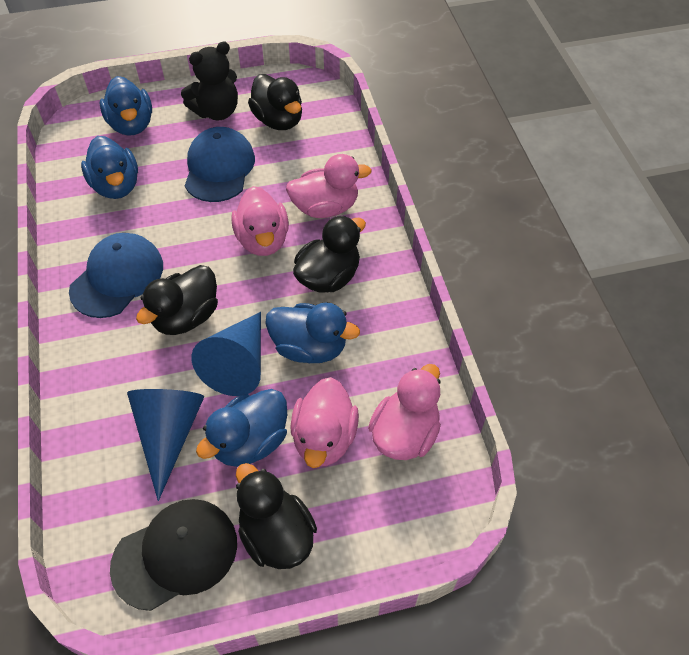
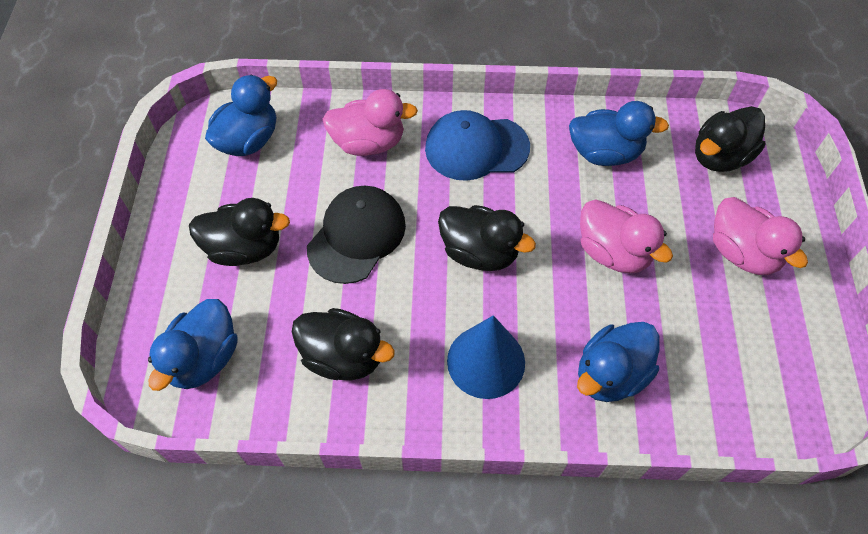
black teddy bear: [181,41,238,121] = 1 -> none = 0
blue cap: [69,233,163,318] [185,127,255,202] = 2 -> [425,110,530,181] = 1
blue cone: [127,389,204,501] [191,312,261,396] = 2 -> [447,315,525,399] = 1
pink duck: [231,186,289,256] [286,154,372,218] [290,377,359,468] [368,364,441,460] = 4 -> [323,89,418,156] [580,199,673,274] [713,197,808,275] = 3

